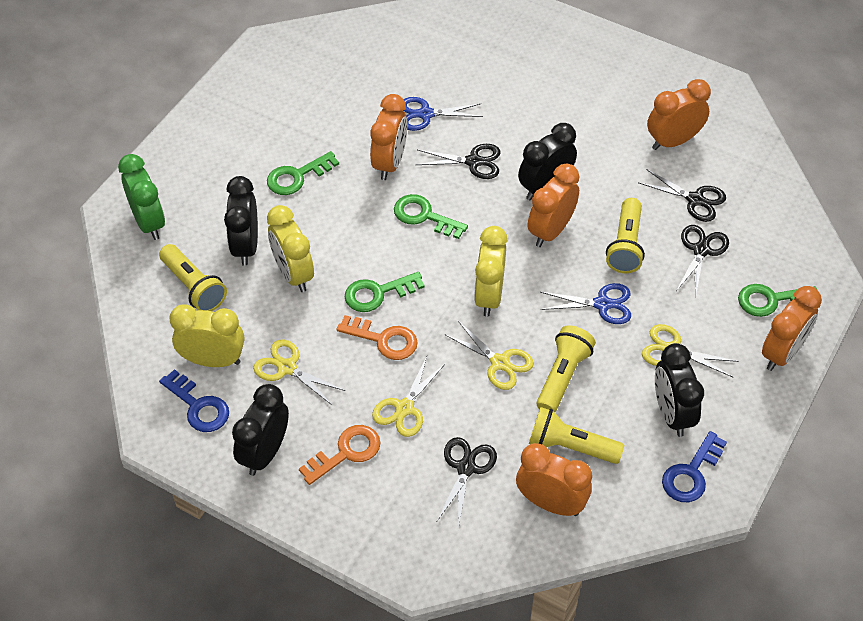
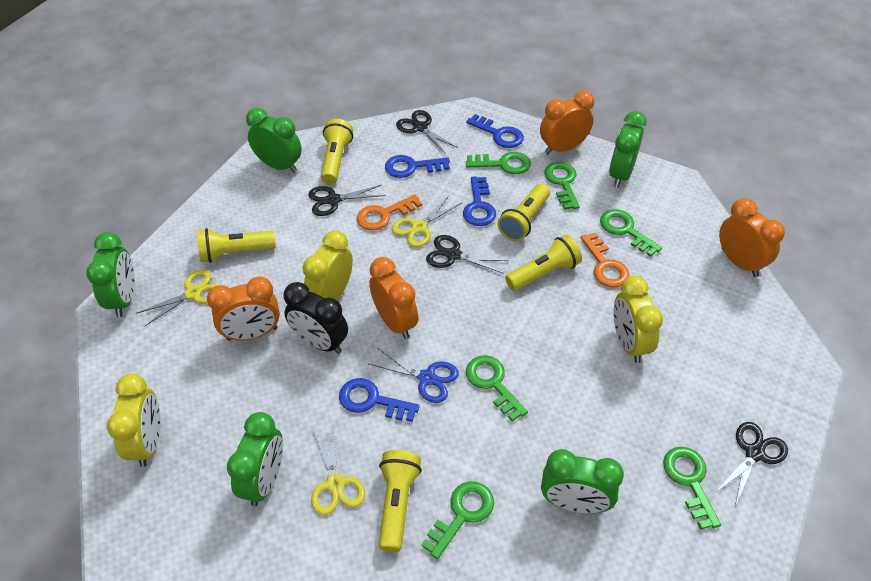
black clock: [224,176,258,266] [232,384,289,476] [518,123,577,201] [655,343,704,437] = 4 -> [284,282,348,354] = 1
blue key: [159,369,229,432] [662,431,727,502] = 2 -> [339,378,420,422] [385,155,450,178] [463,176,496,226] [466,114,524,148] = 4
blue scissors: [403,97,483,131] [540,283,631,324] = 2 -> [369,348,459,403] = 1
green clock: [118,154,165,240] = 1 -> [86,232,135,317] [227,412,283,507] [246,108,302,173] [541,449,624,514] [609,111,646,187] = 5
green key: [267,151,339,195] [345,272,425,312] [394,194,468,239] [738,284,817,317] = 4 -> [421,481,494,559] [466,152,531,174] [466,355,528,421] [544,162,580,210] [600,209,662,257] [663,447,721,530] = 6
orange clock: [370,94,407,180] [516,443,592,516] [528,164,579,247] [647,79,711,150] [762,286,822,371] = 5 -> [207,277,280,341] [369,257,418,339] [540,91,594,155] [719,198,785,277] = 4
yellow flashlight: [159,244,227,311] [529,407,624,464] [536,325,596,412] [606,198,645,273] = 4 -> [197,228,276,263] [321,119,353,184] [378,450,422,552] [498,184,550,241] [505,235,582,291] = 5
yellow scissors: [253,339,345,405] [372,356,446,437] [444,321,534,390] [642,324,739,377] = 4 -> [136,270,218,326] [311,426,365,515] [392,196,462,247] = 3

